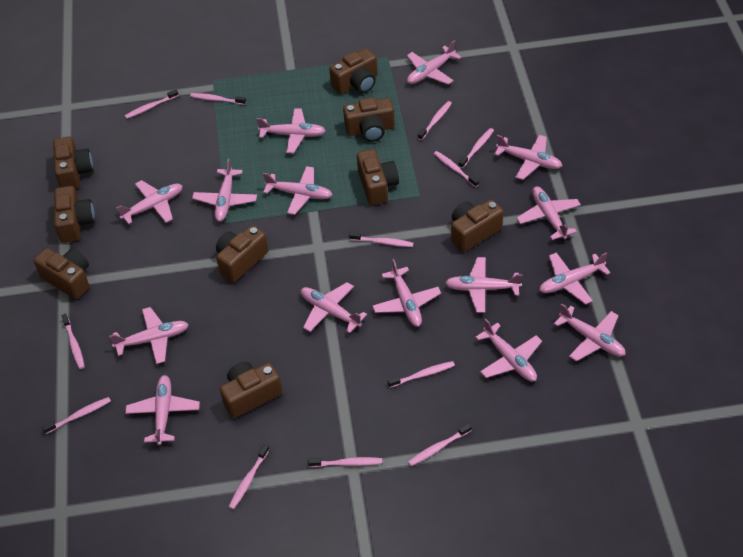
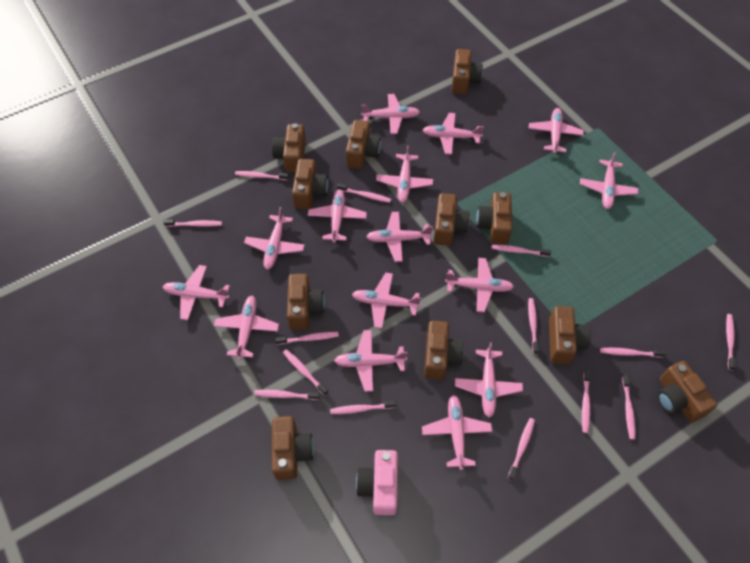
brown camera: [34,248,90,299] [53,137,93,189] [54,186,95,243] [216,225,268,282] [220,362,282,418] [329,48,378,94] [343,97,395,142] [357,149,399,205] [451,200,503,252] = 9 -> [272,123,306,172] [272,416,314,480] [287,274,325,330] [292,159,328,209] [346,120,381,169] [424,321,464,380] [434,193,470,246] [452,49,483,94] [476,192,512,244] [549,306,591,364] [658,361,717,422] = 11
pink camera: none = 0 -> [356,450,398,515] = 1
pink toothbrush: [42,397,111,434] [61,314,85,369] [125,89,179,119] [190,93,246,105] [229,444,270,509] [308,457,382,467] [349,232,413,247] [387,361,455,388] [408,423,472,466] [418,101,452,140] [434,151,479,187] [459,128,494,168] = 12 -> [164,220,222,227] [235,171,289,180] [254,390,320,400] [275,332,339,345] [283,349,328,396] [330,401,396,414] [337,183,391,203] [492,245,551,257] [508,418,535,481] [528,298,539,354] [582,369,591,433] [600,348,666,358] [622,374,635,439] [726,314,736,371] = 14

